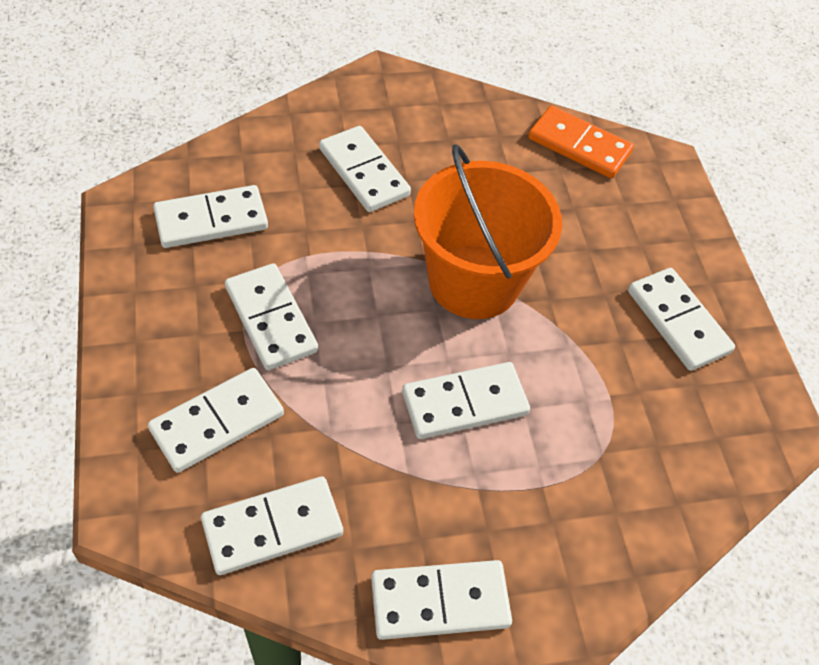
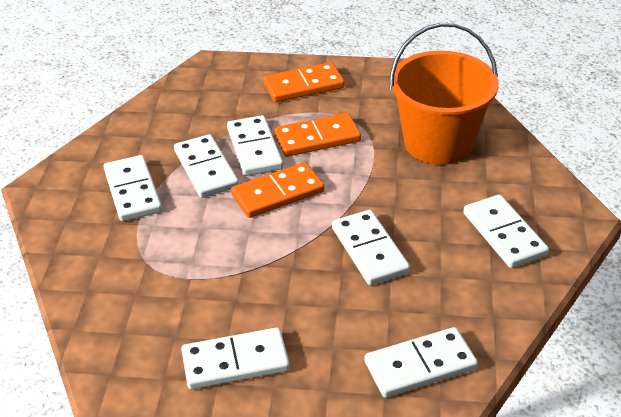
orange domino: [528,106,634,178] = 1 -> [231,162,325,218] [263,62,345,102] [274,113,361,157] = 3
white domino: [148,368,284,473] [153,185,268,248] [201,476,343,575] [225,263,318,370] [319,126,411,212] [371,560,512,640] [402,362,530,439] [628,268,735,371] = 8 -> [104,155,162,221] [174,134,239,198] [181,327,290,389] [227,115,283,176] [332,210,410,285] [364,327,478,398] [463,195,549,268] = 7

